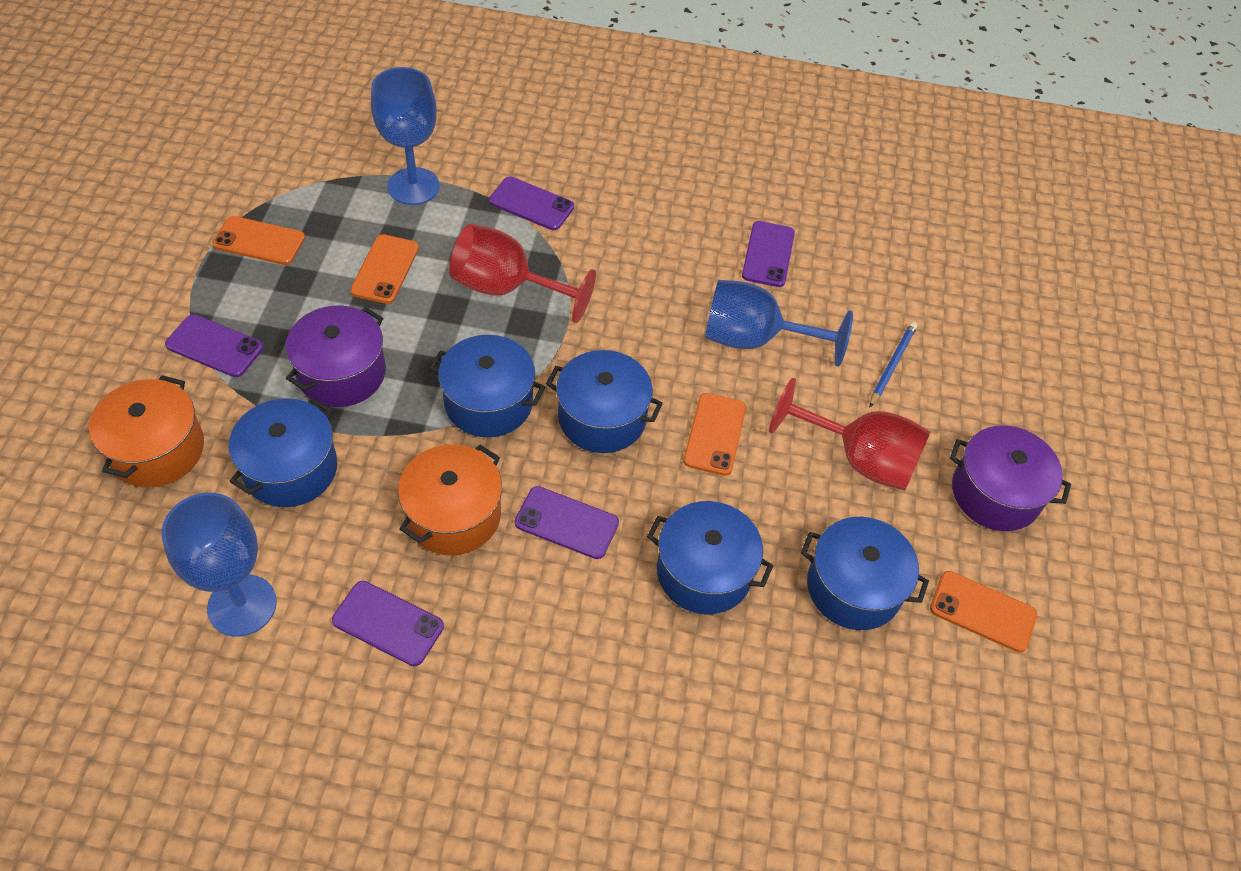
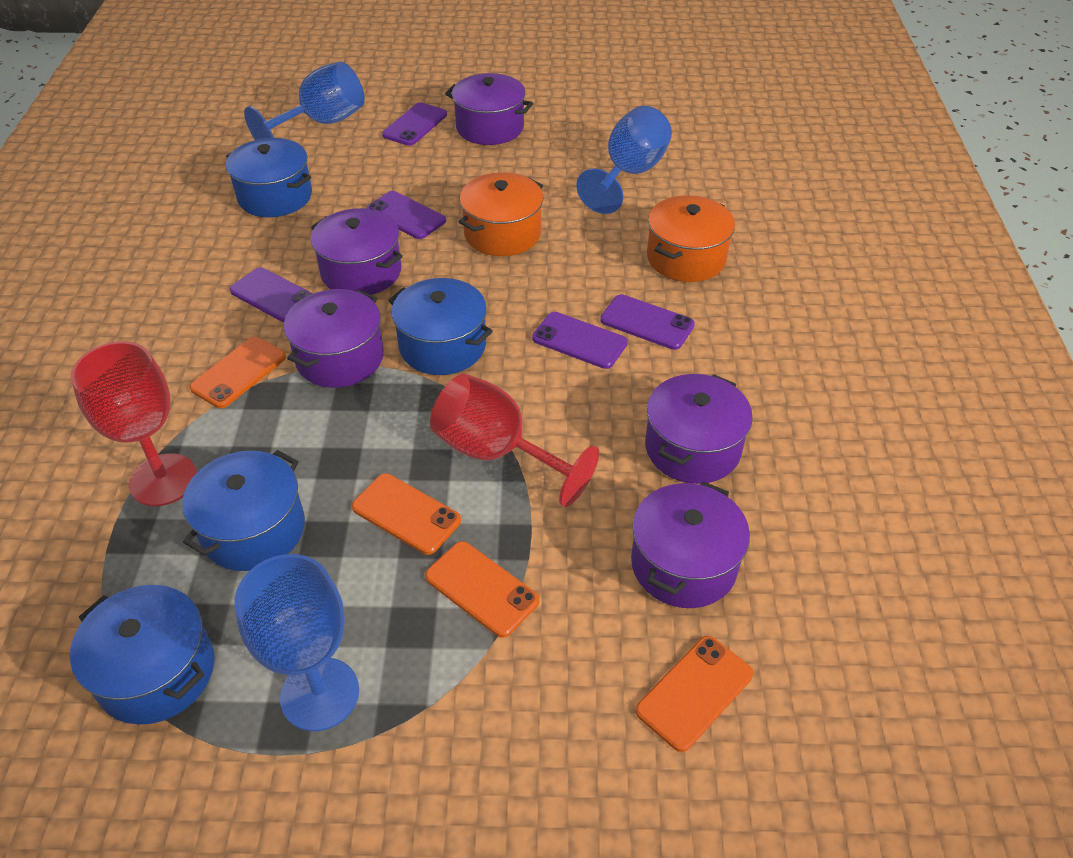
blue pencil: [869,322,917,408] = 1 -> none = 0
blue pot: [229,398,337,507] [429,335,545,437] [546,350,663,453] [647,501,773,614] [801,517,929,630] = 5 -> [70,585,214,724] [182,450,305,571] [226,138,312,217] [388,278,493,375] = 4
purple pot: [286,306,386,407] [950,425,1071,531] = 2 -> [284,289,384,388] [311,208,403,295] [445,73,533,145] [631,481,750,608] [645,374,753,484] = 5

